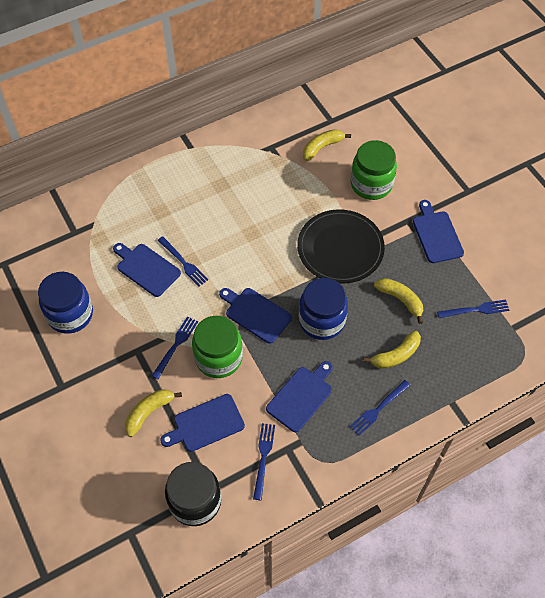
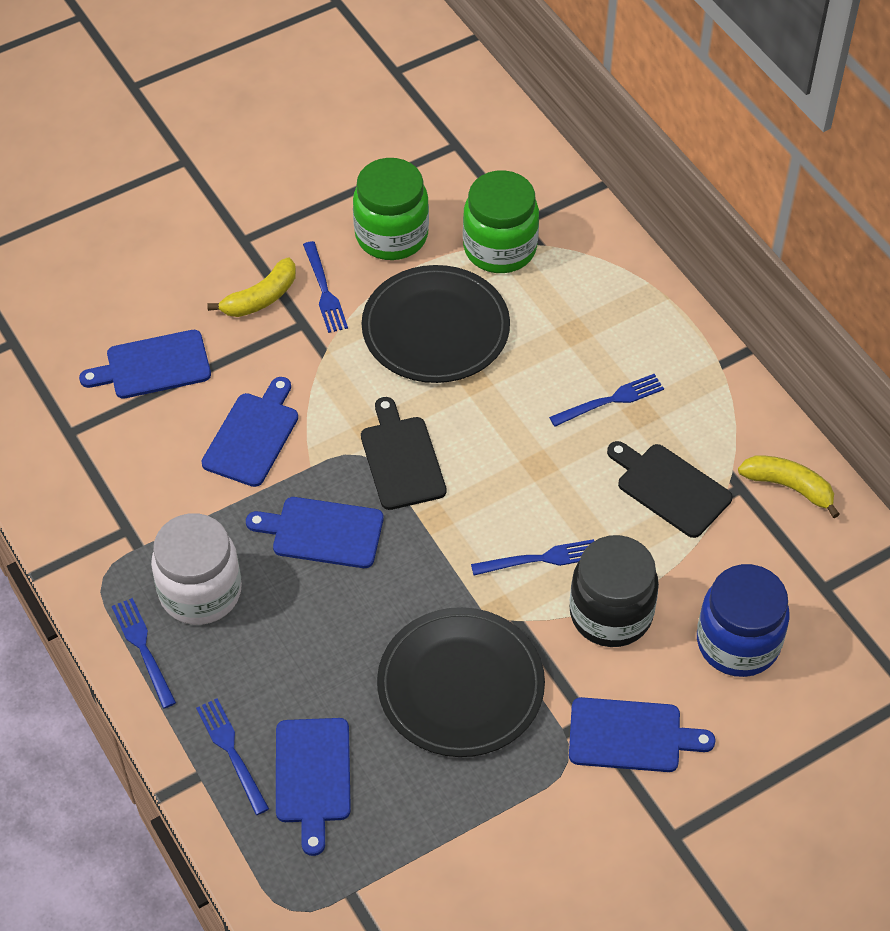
black cutting board: none = 0 -> [361,397,447,510] [607,441,732,538] = 2
black plate: [297,209,385,283] = 1 -> [362,265,510,383] [377,607,545,757] = 2
blue jar: [38,272,93,334] [299,278,348,340] = 2 -> [697,564,790,677] = 1
white jar: none = 0 -> [151,513,242,625] = 1
yellow banana: [125,389,182,437] [303,129,351,161] [363,331,421,369] [374,278,423,324] = 4 -> [207,258,296,317] [738,455,840,518] = 2

